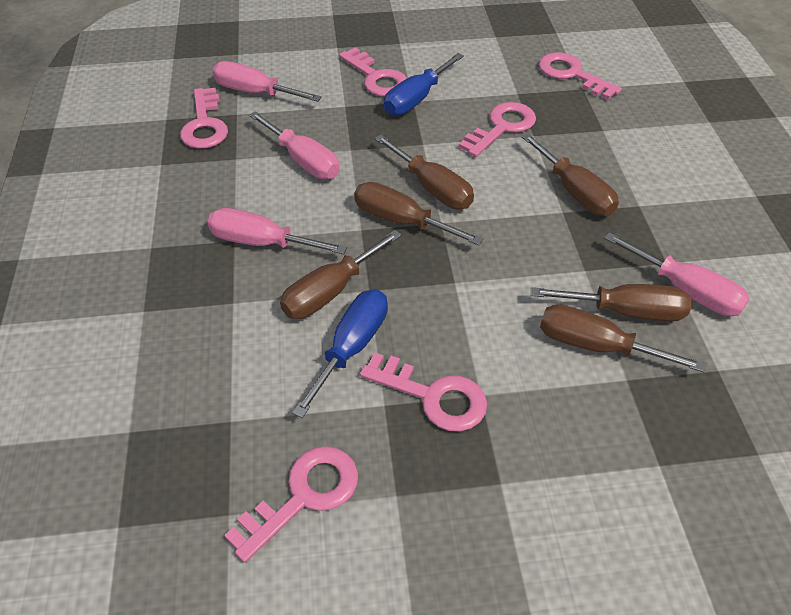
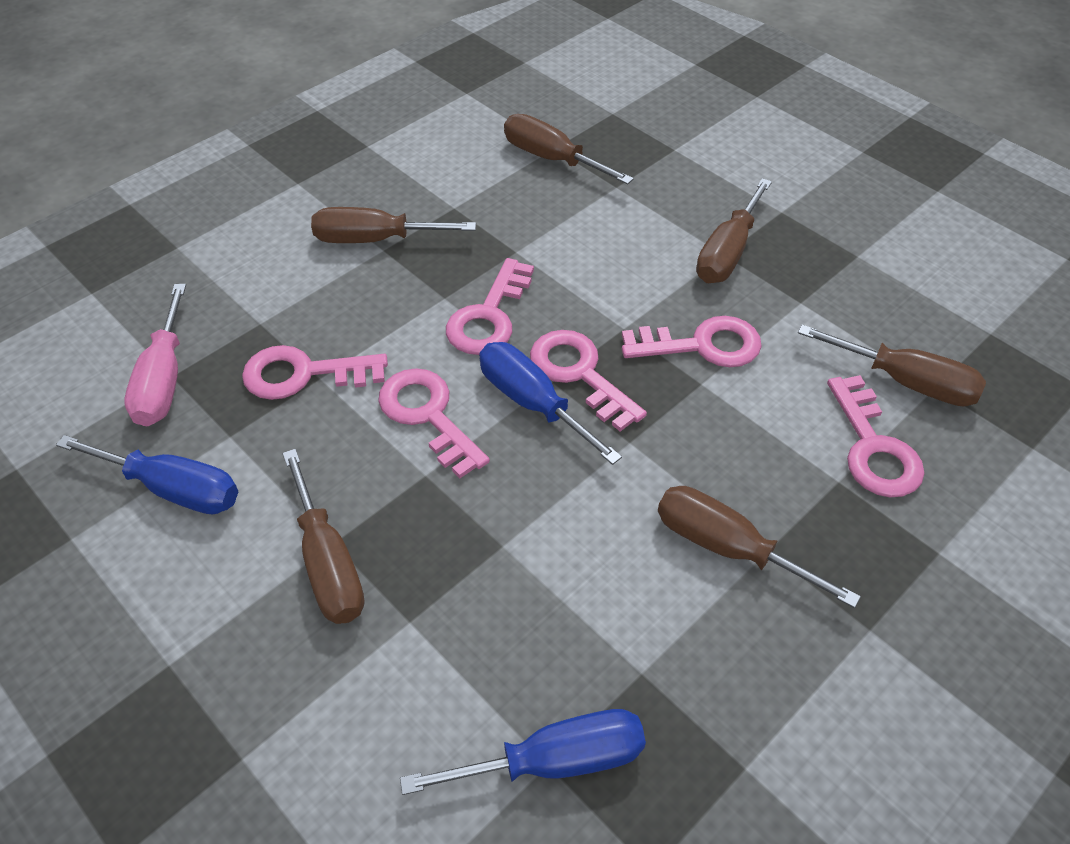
blue screwdriver: [292,289,388,418] [384,53,464,116] = 2 -> [56,435,238,514] [400,709,646,795] [479,342,622,465] = 3
pink screwdriver: [208,208,347,254] [213,61,322,102] [249,111,340,179] [604,232,750,316] = 4 -> [124,284,186,426] = 1

